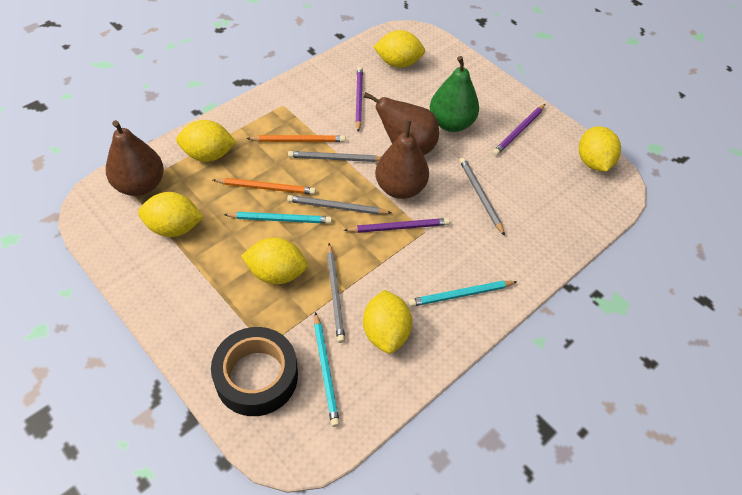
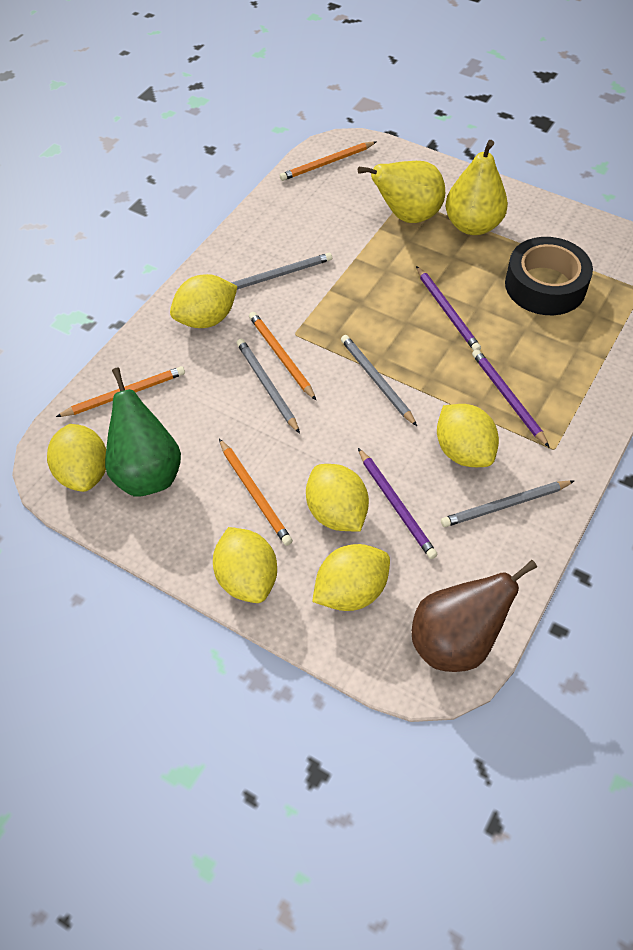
brown pear: [106,120,164,196] [363,92,439,155] [375,119,429,199] = 3 -> [412,560,537,672] = 1
orange pencil: [213,178,316,195] [246,135,345,142] = 2 -> [56,366,185,417] [219,439,293,546] [249,312,316,400] [279,141,376,181] = 4
turquoise pencil: [223,212,332,224] [314,312,340,427] [409,281,518,307] = 3 -> none = 0
yellow pear: none = 0 -> [358,161,445,223] [445,140,508,235] = 2

